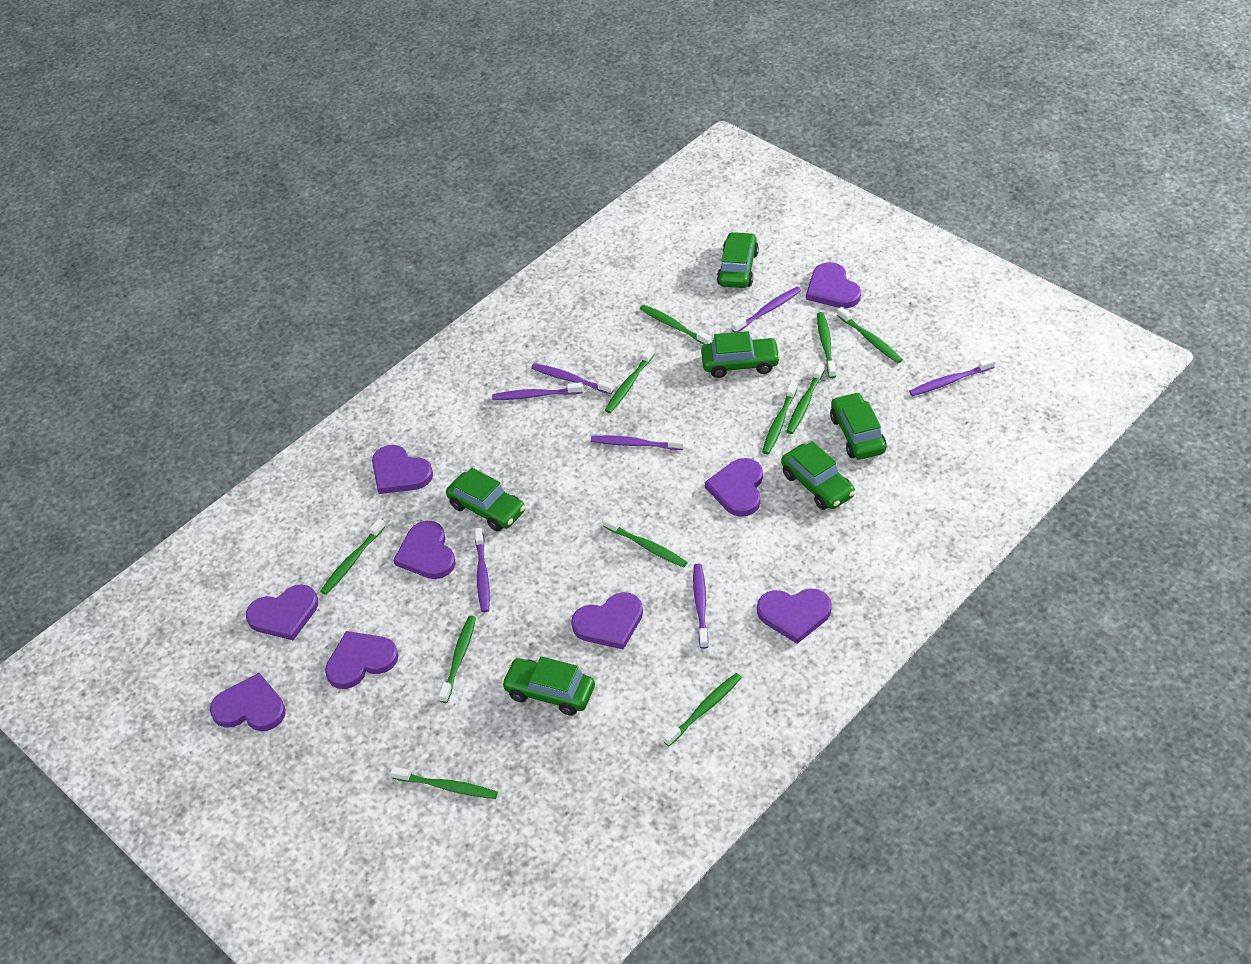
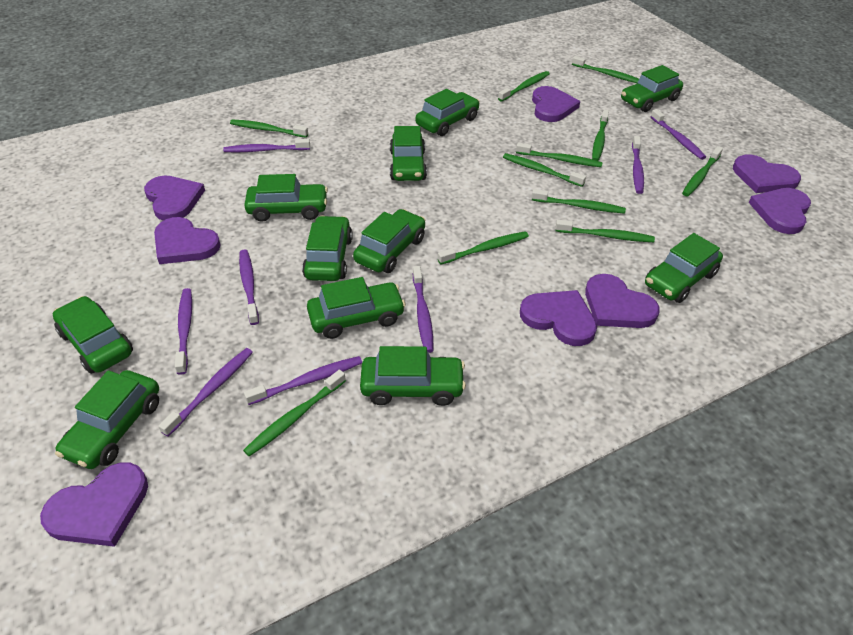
green car: [446,468,526,531] [501,656,595,716] [701,331,781,378] [717,232,759,288] [781,441,856,510] [830,392,887,460] = 6 -> [53,296,133,374] [55,370,159,469] [244,174,328,222] [302,216,353,281] [307,277,406,339] [353,209,425,273] [360,346,466,406] [390,126,427,181] [416,89,480,136] [621,65,683,112] [645,233,723,303] = 11
purple heart: [210,673,286,731] [246,585,318,640] [325,631,399,689] [372,445,433,494] [393,521,456,579] [571,592,643,650] [705,458,763,517] [757,588,832,644] [806,262,861,308] = 9 -> [40,462,148,547] [144,175,205,221] [154,217,221,264] [520,290,597,346] [532,86,580,122] [585,274,660,328] [733,154,801,193] [748,188,811,234] = 8
purple toothbrush: [475,528,490,612] [492,382,583,400] [531,363,614,394] [591,435,684,450] [693,564,708,649] [732,287,801,332] [909,357,995,396] = 7 -> [158,348,253,437] [175,288,192,375] [223,139,310,152] [239,249,259,325] [244,356,362,405] [413,266,434,353] [632,136,644,194] [651,109,706,160] = 8

